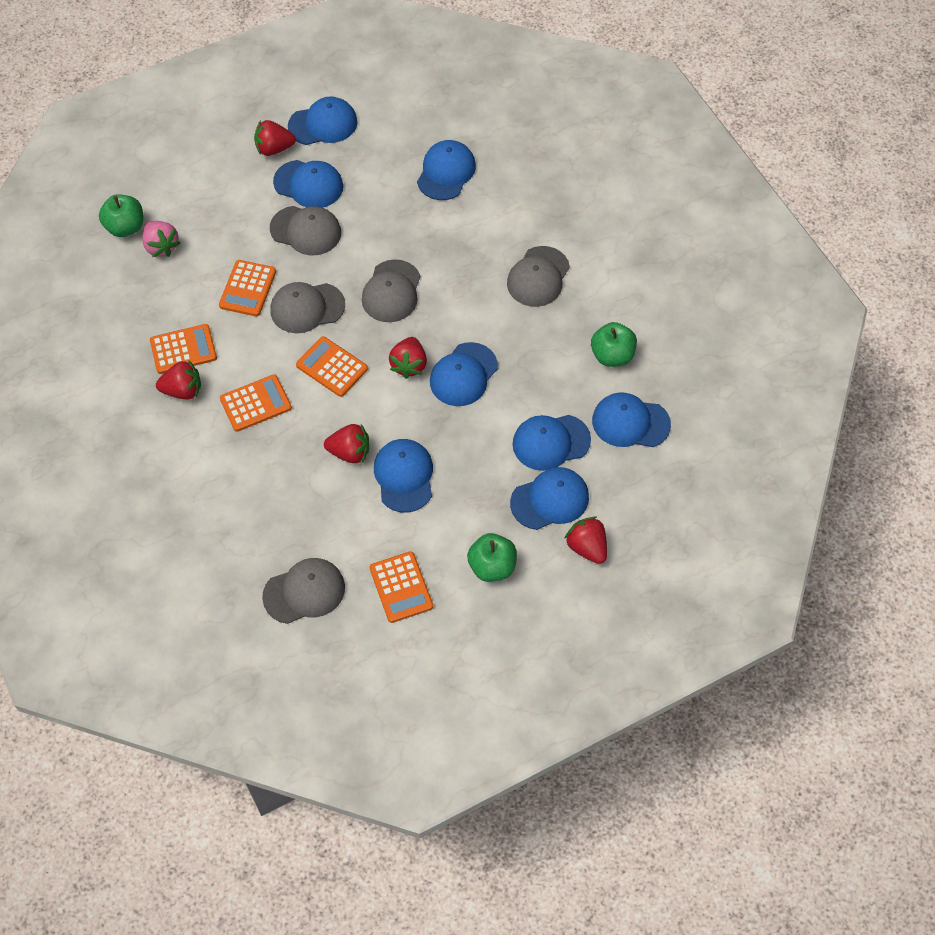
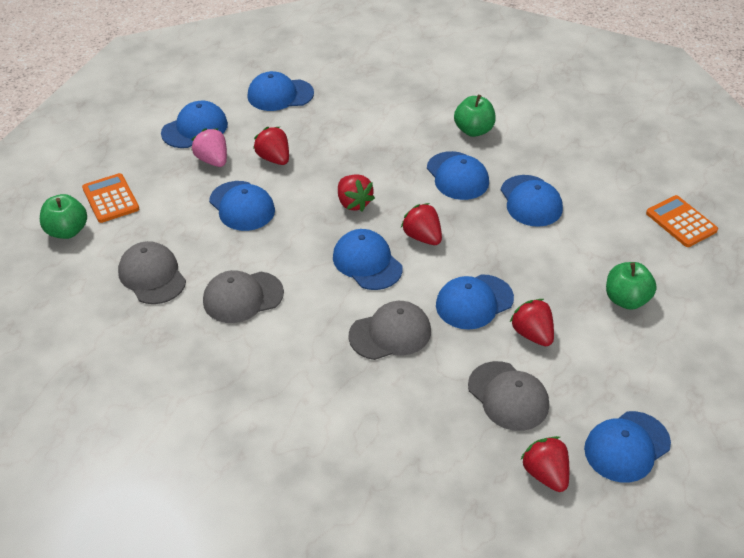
grey cap: [262,558,345,624] [270,206,341,256] [270,282,345,333] [362,259,420,322] [507,246,570,307] = 5 -> [118,241,186,304] [203,270,284,323] [348,301,431,360] [468,361,549,431] = 4
orange calculator: [150,324,217,374] [219,260,276,316] [220,374,292,432] [296,336,368,397] [370,551,433,623] = 5 -> [82,173,139,223] [646,195,718,247] = 2

